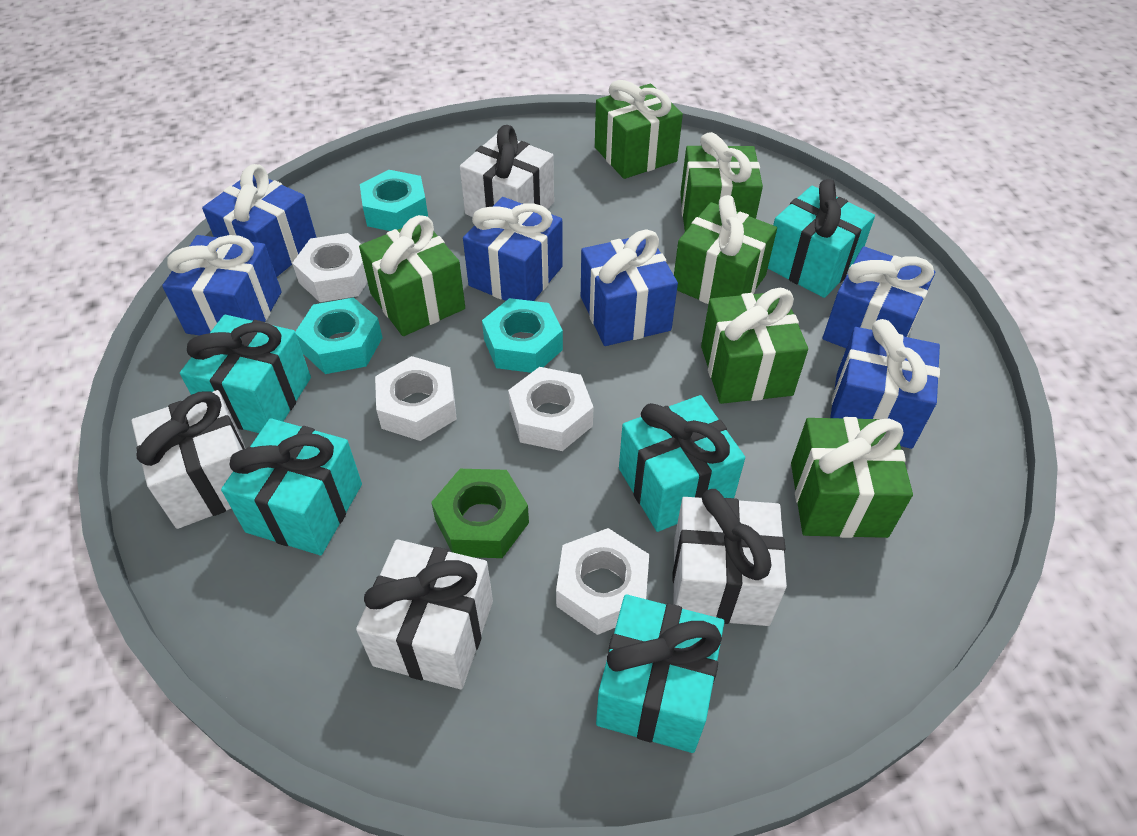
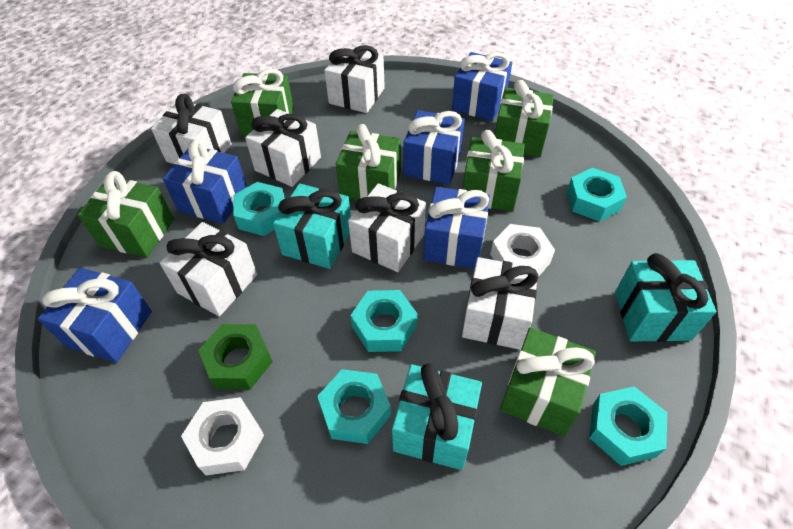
blue gift: [162,235,282,336] [202,164,317,277] [463,197,563,301] [581,230,678,346] [823,246,935,348] [830,319,940,449] = 6 -> [38,268,152,363] [163,139,247,224] [404,110,465,184] [424,187,490,269] [452,52,512,121] = 5
turquoise gift: [180,314,311,433] [221,418,362,555] [596,595,724,753] [619,395,745,532] [768,179,875,298] = 5 -> [273,183,351,269] [392,363,482,470] [615,253,716,342] = 3
turquoise nut: [295,297,383,374] [360,170,428,231] [482,298,563,373] = 3 -> [233,182,285,236] [317,369,391,444] [351,290,418,352] [567,168,627,222] [589,386,667,466] = 5
white gift: [132,390,246,529] [356,539,493,689] [460,125,554,217] [673,489,787,626] = 4 -> [151,94,232,164] [160,222,257,316] [245,109,321,187] [324,45,385,113] [348,183,426,272] [462,257,539,350] = 6
white nut: [292,233,367,302] [375,356,457,441] [508,367,594,451] [556,528,649,635] = 4 -> [181,397,264,476] [490,224,555,276] = 2

